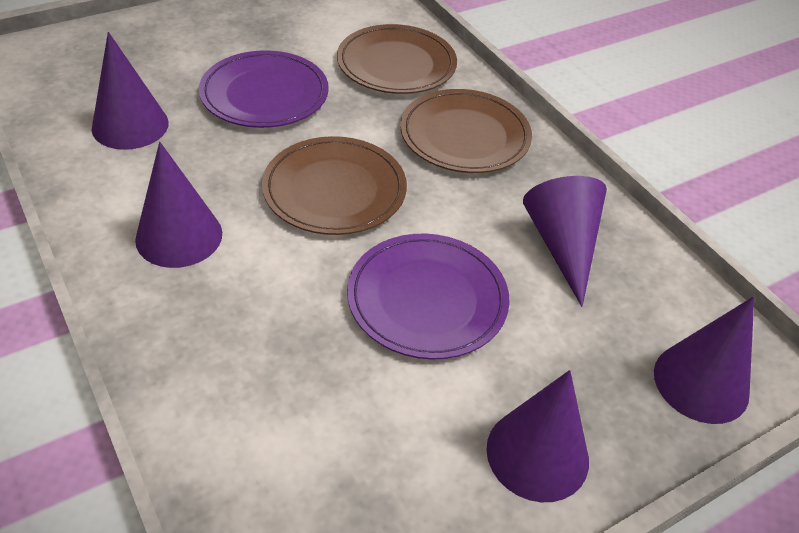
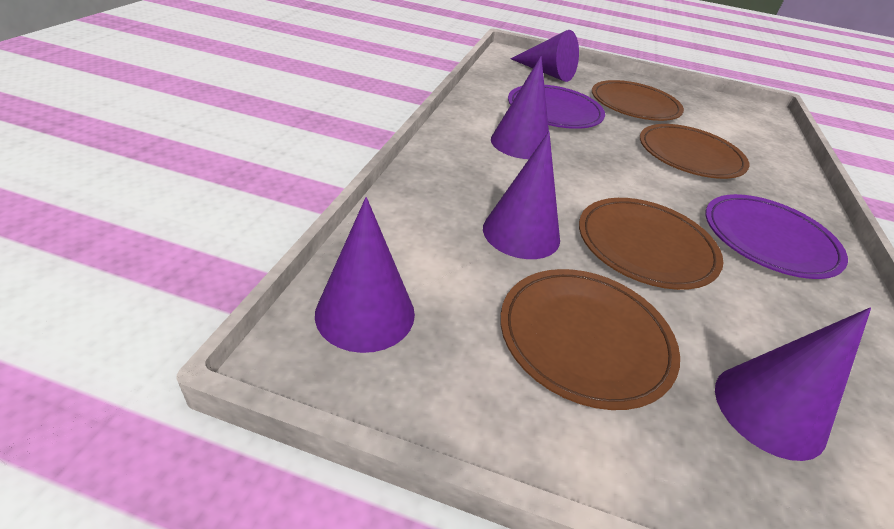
brown plate: [262,136,407,235] [337,24,457,94] [400,89,532,173] = 3 -> [500,269,680,410] [579,198,723,290] [592,80,684,121] [640,124,749,179] = 4

